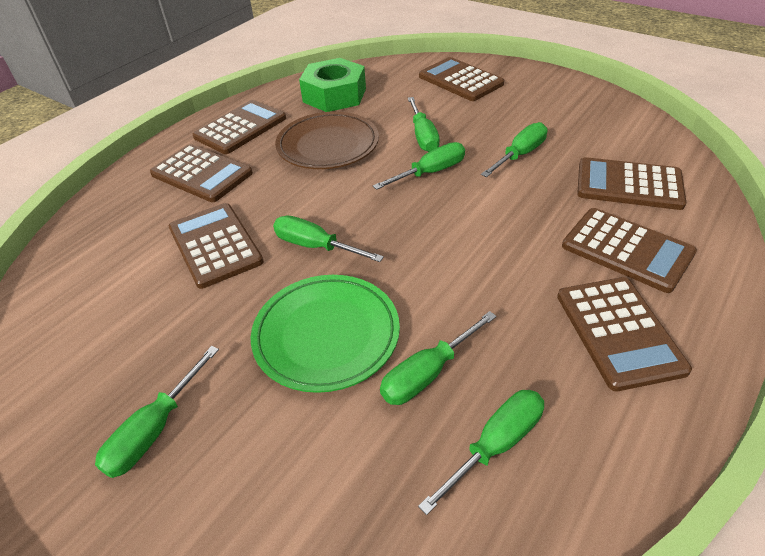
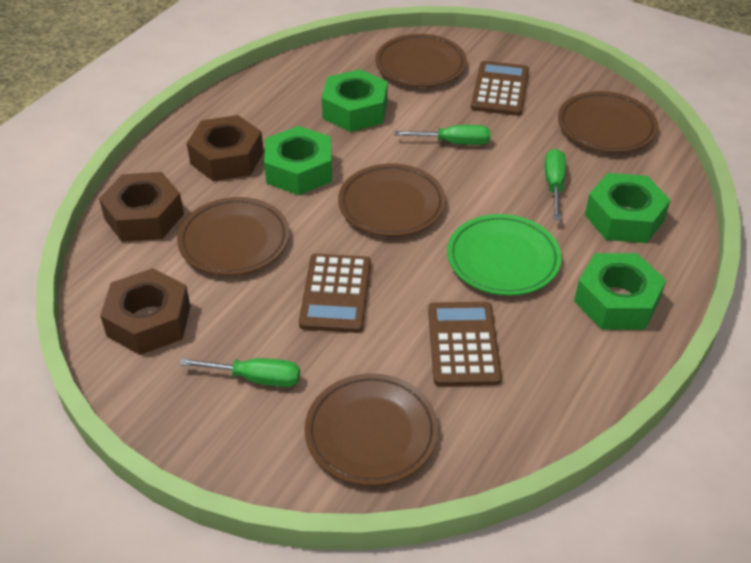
brown calculator: [150,144,253,202] [169,203,264,289] [193,100,286,154] [419,57,504,101] [557,277,692,391] [562,208,697,293] [577,157,686,210] = 7 -> [299,254,371,333] [428,302,502,386] [471,61,529,116] = 3
brown nut: none = 0 -> [99,172,184,242] [100,268,191,355] [187,115,264,181] = 3
brown plate: [275,112,379,169] = 1 -> [177,197,289,276] [304,374,438,486] [338,164,446,236] [375,34,467,87] [558,91,658,153] = 5
green nut: [299,58,366,112] = 1 -> [264,126,332,195] [322,69,388,132] [574,253,666,329] [585,173,671,243] = 4
green screwdriver: [95,346,219,478] [273,216,384,262] [373,142,465,190] [380,311,497,405] [408,97,440,152] [418,390,544,515] [481,122,548,177] = 7 -> [179,358,300,387] [394,125,490,145] [545,149,566,220] = 3

